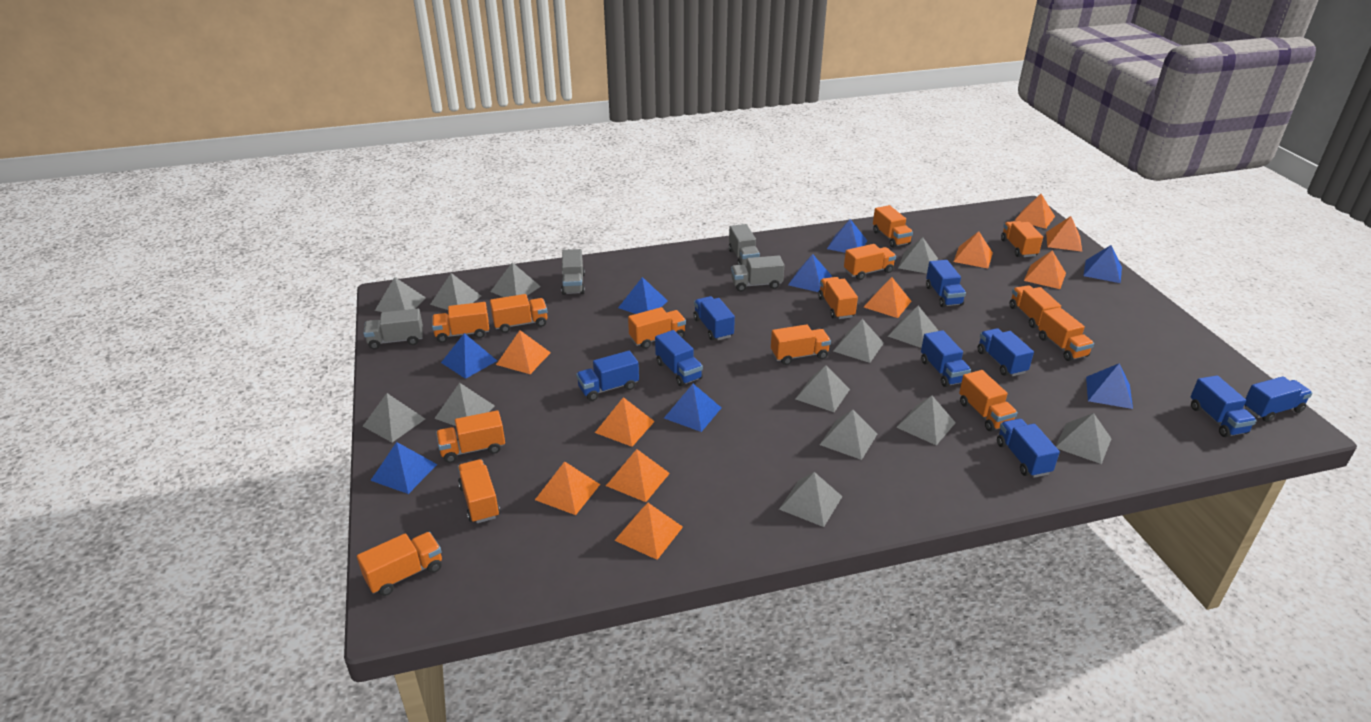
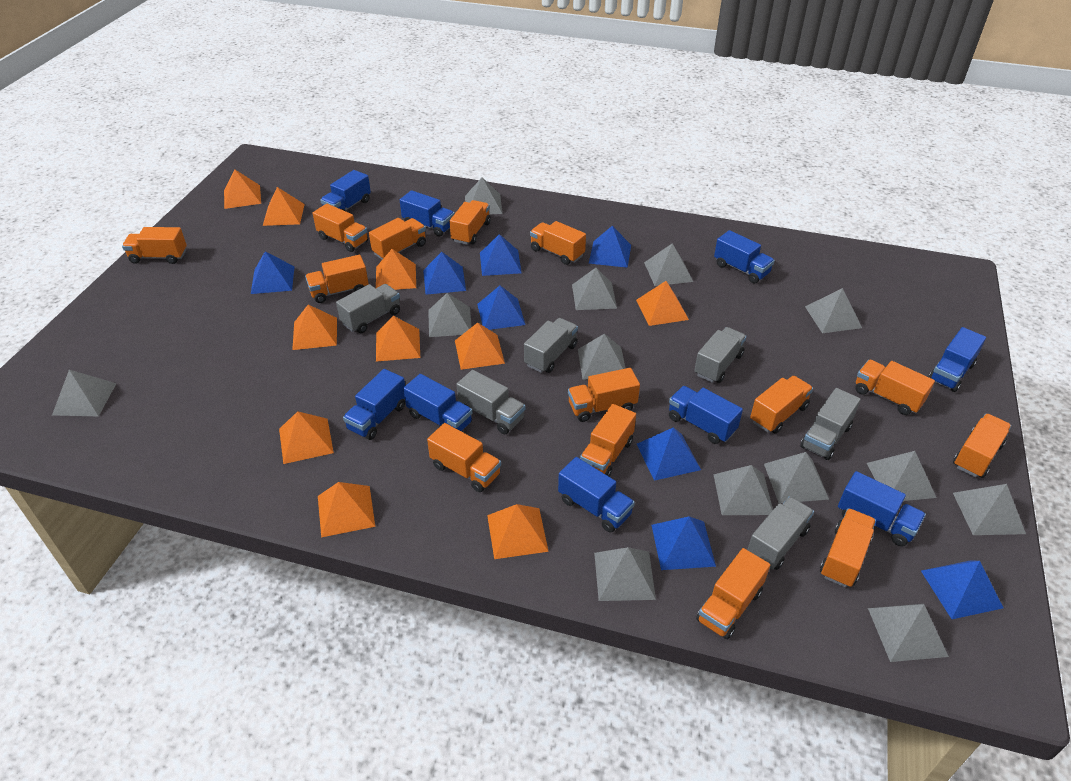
grey truck: [363,309,423,349] [561,249,585,295] [729,224,760,266] [731,256,784,292] = 4 -> [336,284,400,333] [456,370,525,434] [524,318,578,373] [694,327,746,383] [748,497,814,570] [800,388,861,460] = 6

